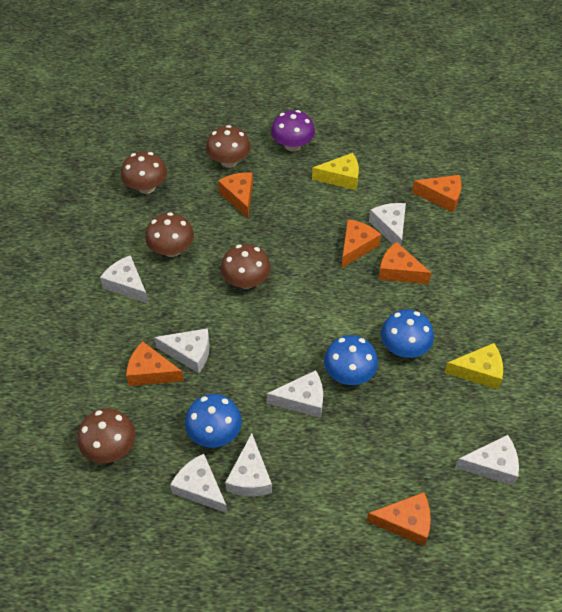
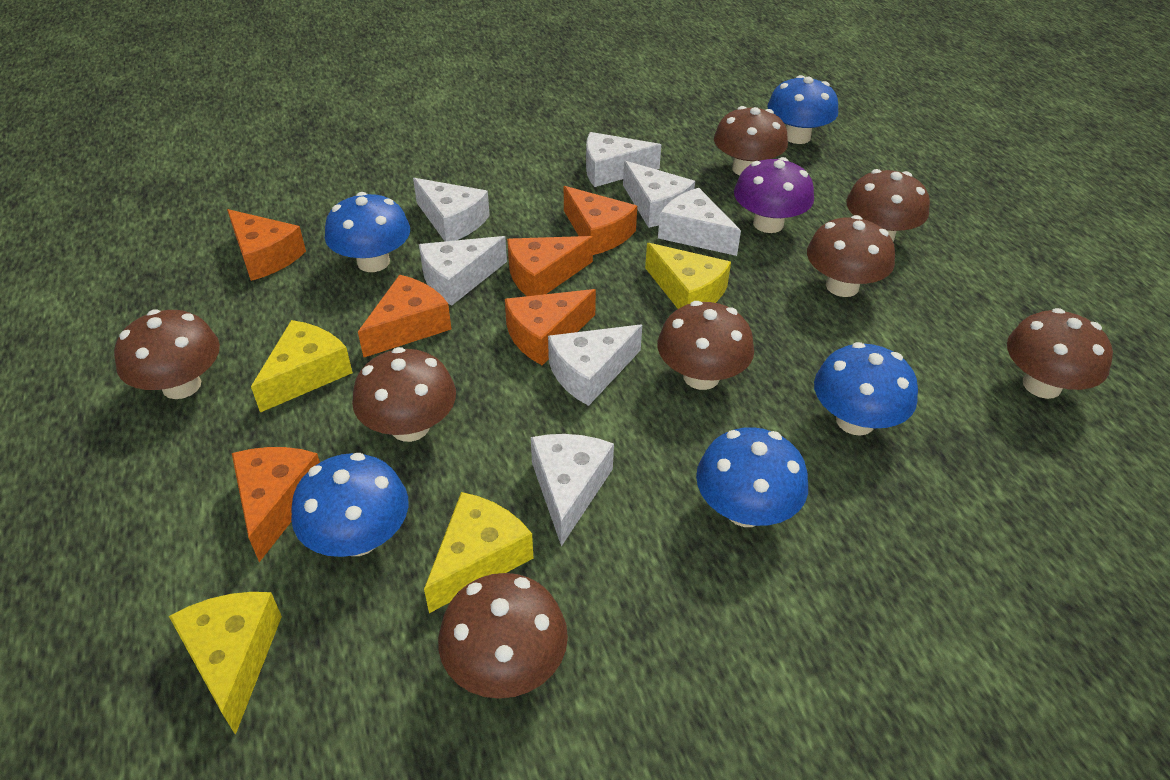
blue mushroom: [185,394,242,448] [324,335,378,385] [381,310,434,358] = 3 -> [291,453,408,557] [325,192,410,272] [696,427,808,527] [767,75,838,144] [814,342,918,436] = 5
brown mushroom: [78,408,135,464] [121,151,167,194] [145,212,194,257] [206,125,251,168] [221,244,271,289] = 5 -> [114,309,220,399] [352,347,456,442] [438,573,568,699] [658,301,754,390] [714,106,788,175] [807,215,895,297] [846,169,930,242] [1007,308,1113,399] = 8
yellow cheese: [312,153,359,190] [444,343,503,389] = 2 -> [169,592,282,735] [251,320,353,413] [424,492,533,613] [645,243,731,309] = 4

